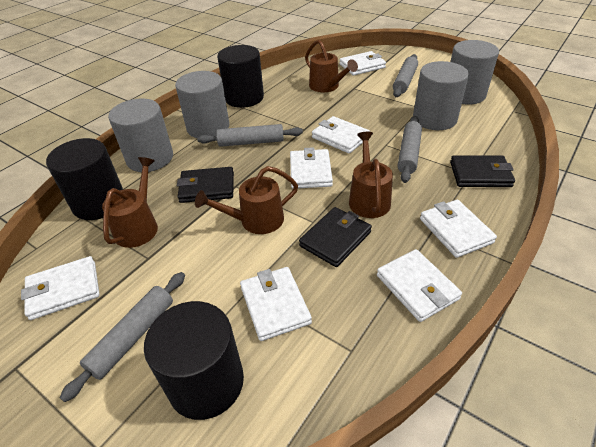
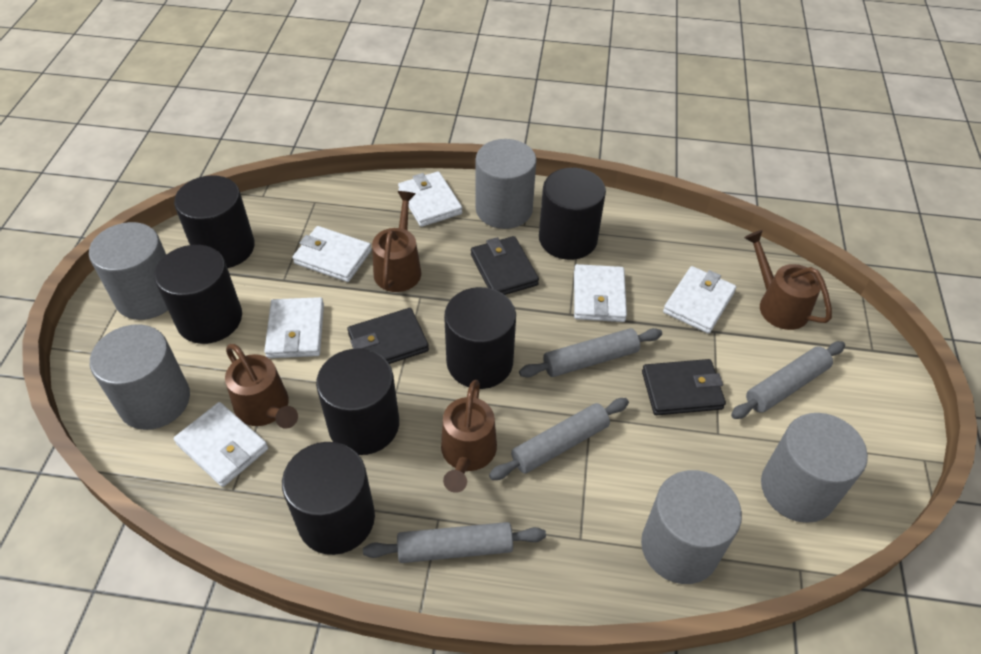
black cylinder: [46,138,123,220] [144,301,244,420] [217,45,264,108] = 3 -> [154,245,242,344] [174,175,255,268] [282,442,375,555] [316,348,399,455] [444,287,516,389] [539,168,606,260] = 6
grey cylinder: [108,99,173,172] [175,71,229,138] [413,61,469,130] [450,40,499,105] = 4 -> [89,222,168,320] [90,324,190,430] [476,139,537,229] [641,470,742,584] [761,413,868,523] = 5
white wallet: [21,256,100,320] [240,267,312,341] [290,147,333,188] [312,116,370,154] [339,51,386,76] [377,249,462,322] [420,200,497,258] = 7 -> [174,402,268,487] [264,297,324,358] [293,226,372,282] [398,171,462,227] [574,264,627,322] [663,266,736,334] = 6

